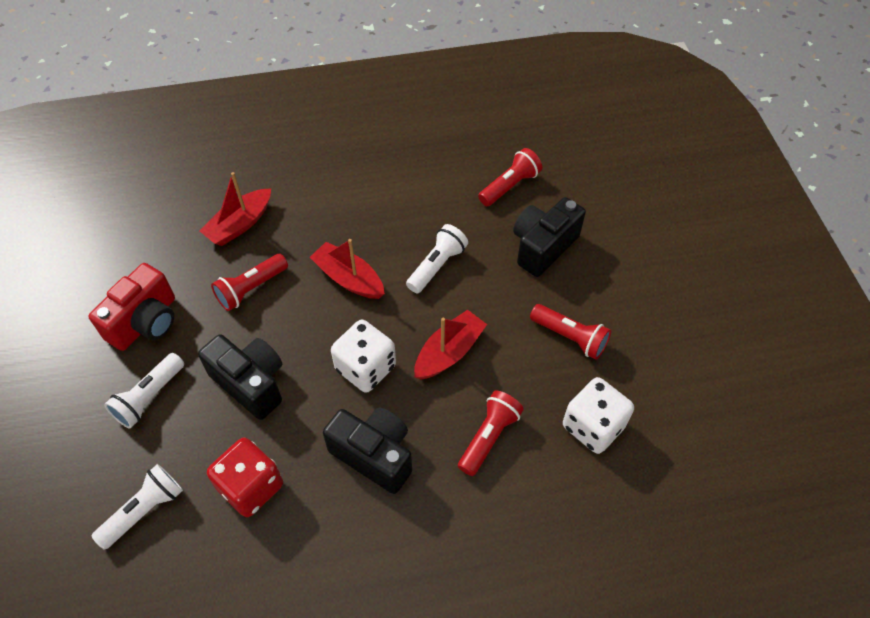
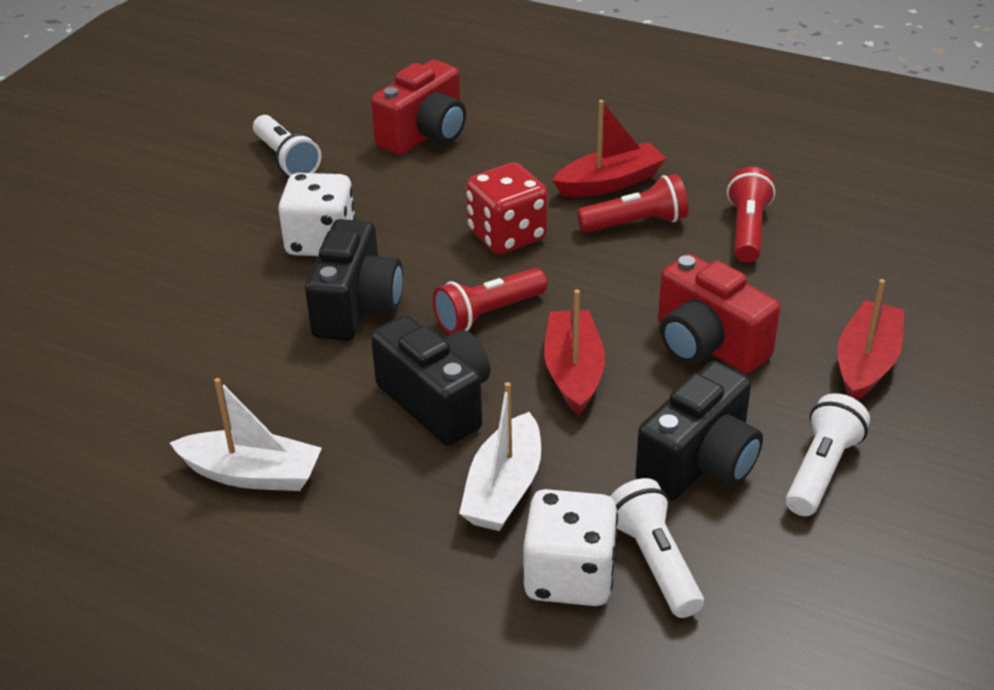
red camera: [88,263,175,351] = 1 -> [371,60,466,155] [658,254,780,373] = 2
red flashlight: [211,254,288,311] [458,390,524,476] [478,148,542,206] [530,304,611,360] = 4 -> [432,268,547,334] [577,174,689,233] [727,167,775,263] = 3
white boat: none = 0 -> [170,378,322,491] [459,382,541,531] = 2

